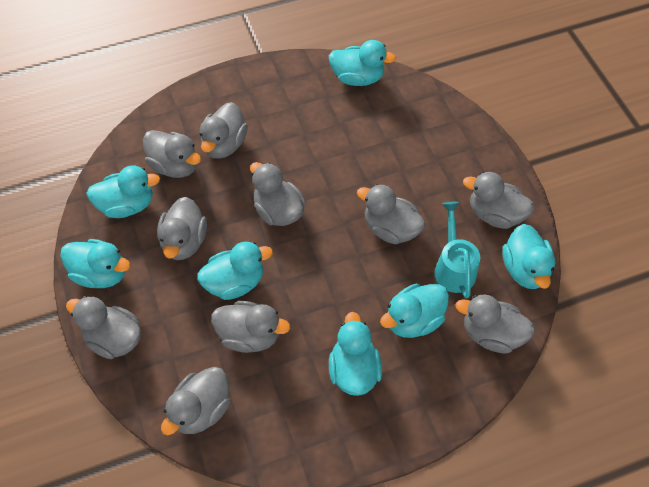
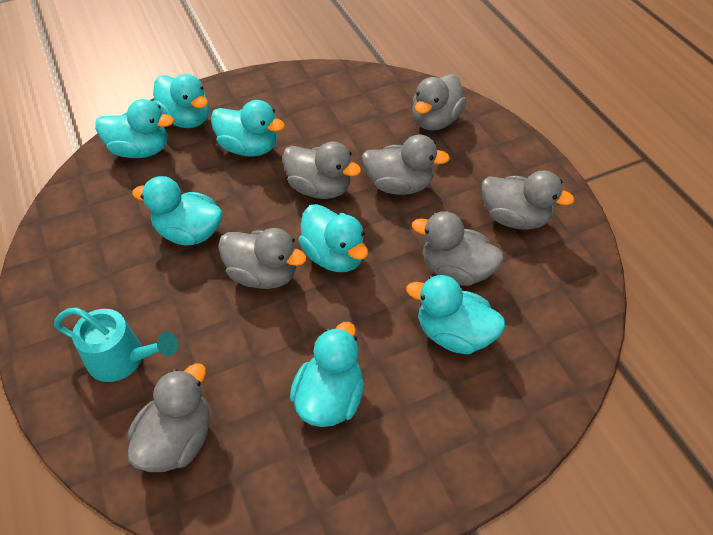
grey duck: [66,296,141,359] [143,130,201,178] [157,197,207,260] [161,367,231,435] [200,102,248,159] [211,301,290,353] [250,162,306,226] [357,184,425,244] [455,294,535,354] [463,172,535,229] = 10 -> [128,363,210,472] [218,228,307,289] [282,141,361,199] [362,135,450,195] [412,74,466,131] [412,211,504,286] [481,171,574,230] = 7

